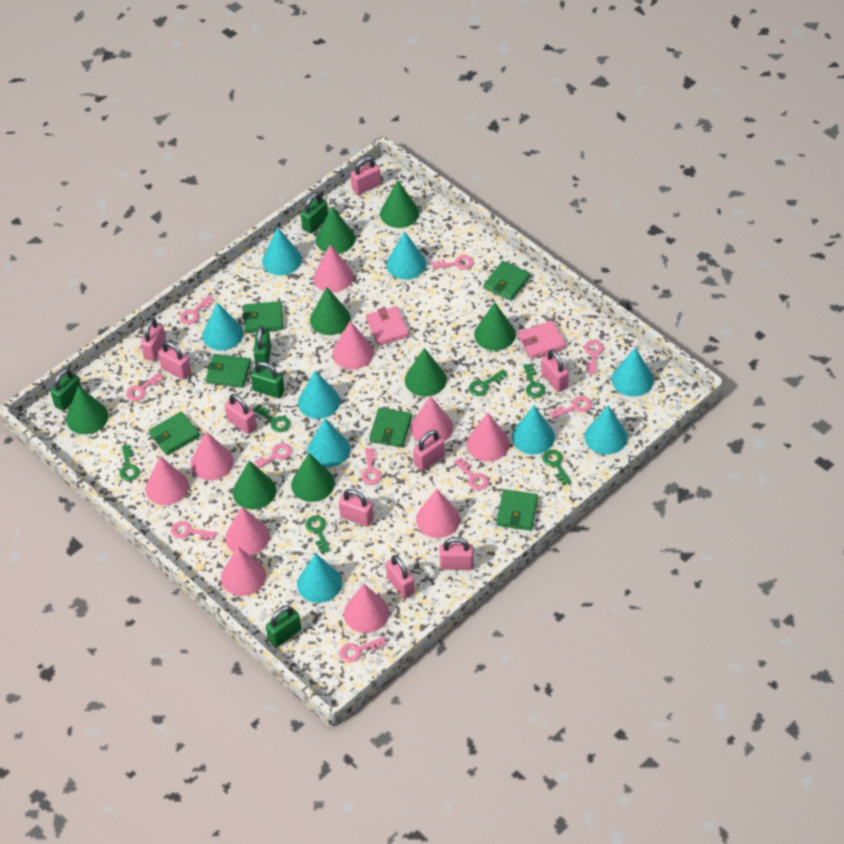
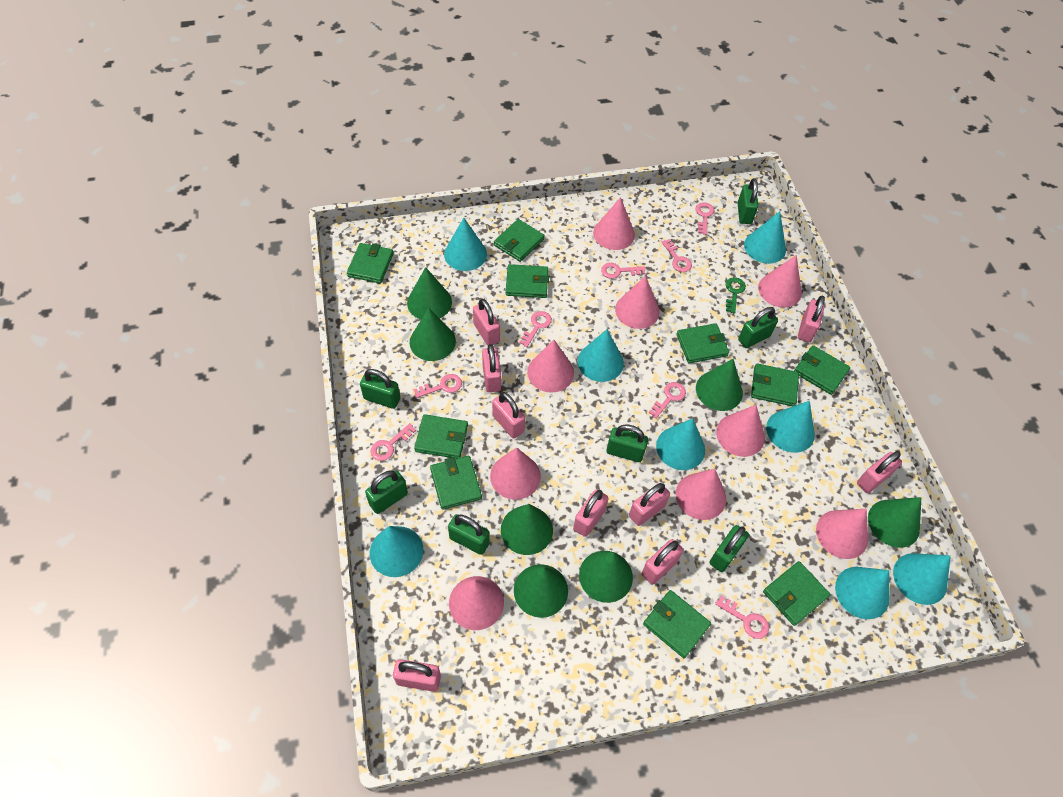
green cone: [66,386,108,434] [233,460,276,510] [291,453,335,502] [310,287,351,335] [316,206,355,254] [380,180,419,228] [405,348,447,397] [474,302,516,351] = 8 -> [407,267,452,319] [410,308,456,361] [501,504,553,555] [514,564,568,618] [579,551,633,603] [696,359,743,411] [868,497,921,548] = 7
green key: [119,445,140,481] [253,405,290,432] [306,516,330,553] [469,369,508,396] [523,364,545,398] [543,450,571,485] = 6 -> [726,277,746,313] = 1
green padlock: [50,368,82,411] [251,361,285,398] [253,325,271,369] [266,605,301,647] [301,192,328,234] = 5 -> [360,369,400,409] [365,470,408,514] [448,514,490,555] [606,424,648,462] [710,525,749,572] [737,178,758,224] [738,307,778,348] = 7
green wallet: [149,412,200,455] [206,354,251,388] [243,301,283,333] [369,408,412,447] [484,261,530,301] [496,489,538,531] = 6 -> [347,243,394,283] [414,414,468,459] [430,456,482,510] [494,219,545,262] [506,264,549,298] [643,590,711,658] [676,323,729,363] [751,363,799,406] [763,561,831,626] [794,345,850,395] = 10
pink cone: [145,456,189,505] [191,432,234,480] [221,547,266,596] [225,507,270,555] [313,245,353,292] [332,321,374,369] [344,583,389,633] [411,396,453,442] [416,489,460,538] [467,412,510,461] = 10 -> [449,576,504,630] [490,448,541,500] [527,340,574,393] [593,197,635,250] [615,276,659,329] [676,469,726,520] [716,405,765,457] [758,255,802,308] [816,509,868,559] = 9
pink key: [126,372,164,401] [171,521,216,540] [180,295,214,324] [253,443,292,468] [340,637,386,662] [362,448,382,484] [432,255,473,269] [454,457,489,490] [550,396,592,419] [584,340,603,374] = 10 -> [370,423,416,461] [413,374,462,398] [519,311,552,347] [601,263,646,279] [649,382,686,418] [661,239,692,272] [696,202,714,235] [715,595,769,639] = 8
pink wallet: [366,306,409,345] [518,321,566,359] = 2 -> none = 0
turquoise cone: [202,302,243,351] [262,228,302,275] [297,553,342,603] [298,370,340,419] [307,419,350,467] [386,231,426,279] [512,406,555,454] [584,405,628,455] [611,348,654,397] = 9 -> [370,526,424,577] [444,218,487,271] [578,329,624,382] [656,418,705,470] [744,211,786,264] [766,401,815,453] [835,567,890,619] [893,553,951,605] = 8

